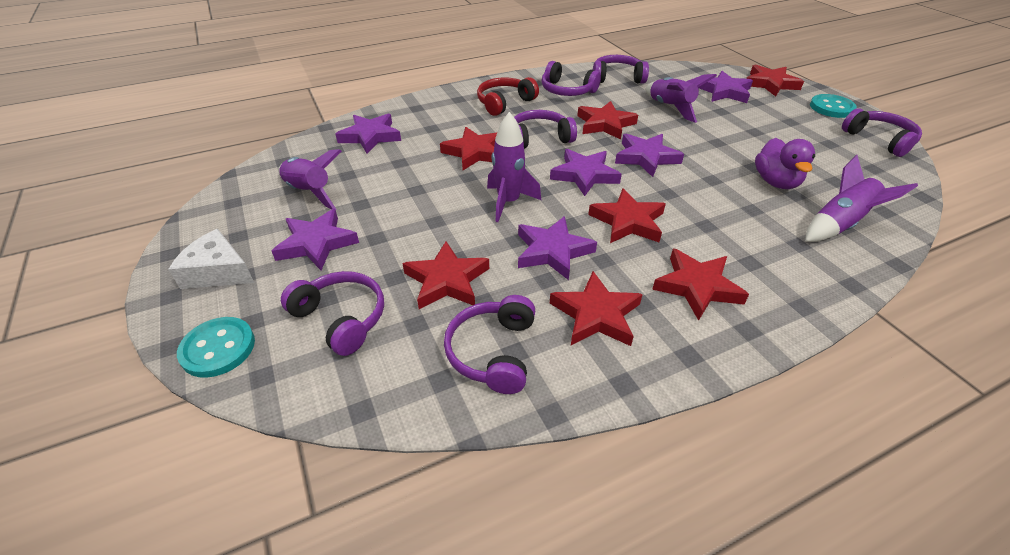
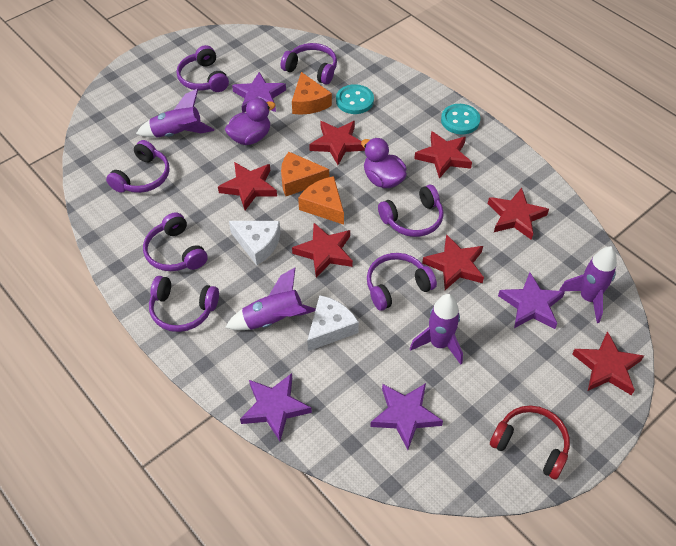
orange cheese: none = 0 -> [281,152,329,196] [292,72,332,115] [298,176,344,225] = 3
purple duck: [755,138,815,189] = 1 -> [225,98,275,145] [361,138,407,188] = 2
purple headphones: [281,271,384,356] [444,295,535,394] [514,110,577,149] [541,61,601,96] [593,55,649,84] [842,108,922,157] = 6 -> [106,140,170,193] [143,212,208,271] [149,276,219,332] [177,45,229,92] [281,43,337,85] [367,253,437,311] [378,185,444,237] = 7
purple star: [272,209,359,270] [335,114,401,153] [518,216,597,280] [550,149,622,196] [615,134,684,177] [698,71,753,103] = 6 -> [232,72,286,113] [240,373,312,441] [370,383,443,450] [498,272,565,329] = 4
white cheese: [168,229,254,289] = 1 -> [229,221,280,265] [307,295,359,351] = 2

